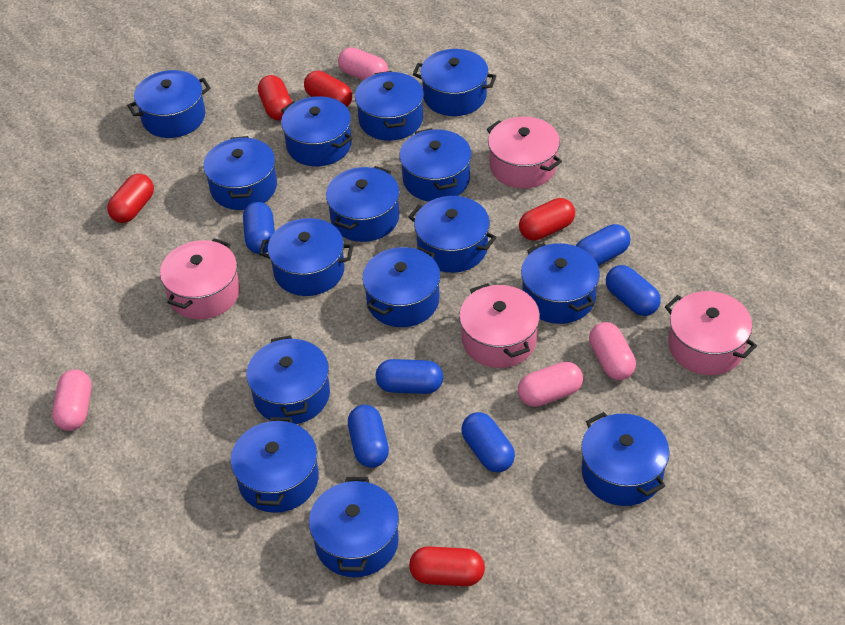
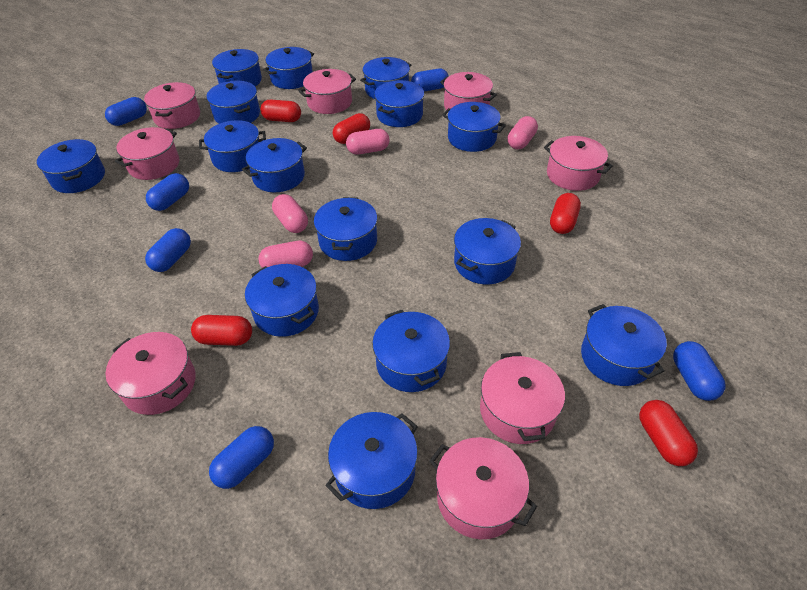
pink pot: [160,238,240,319] [459,283,540,368] [487,116,562,189] [665,291,757,375] = 4 -> [106,332,196,415] [115,127,179,180] [144,82,200,129] [299,69,356,114] [429,437,537,539] [440,72,497,110] [480,352,565,444] [544,136,613,191] = 8

